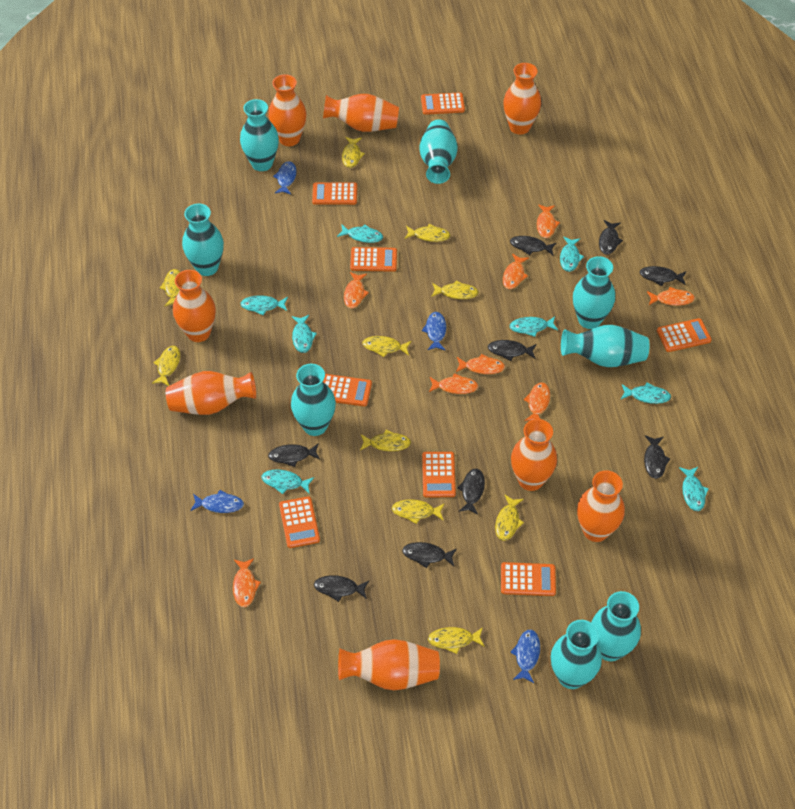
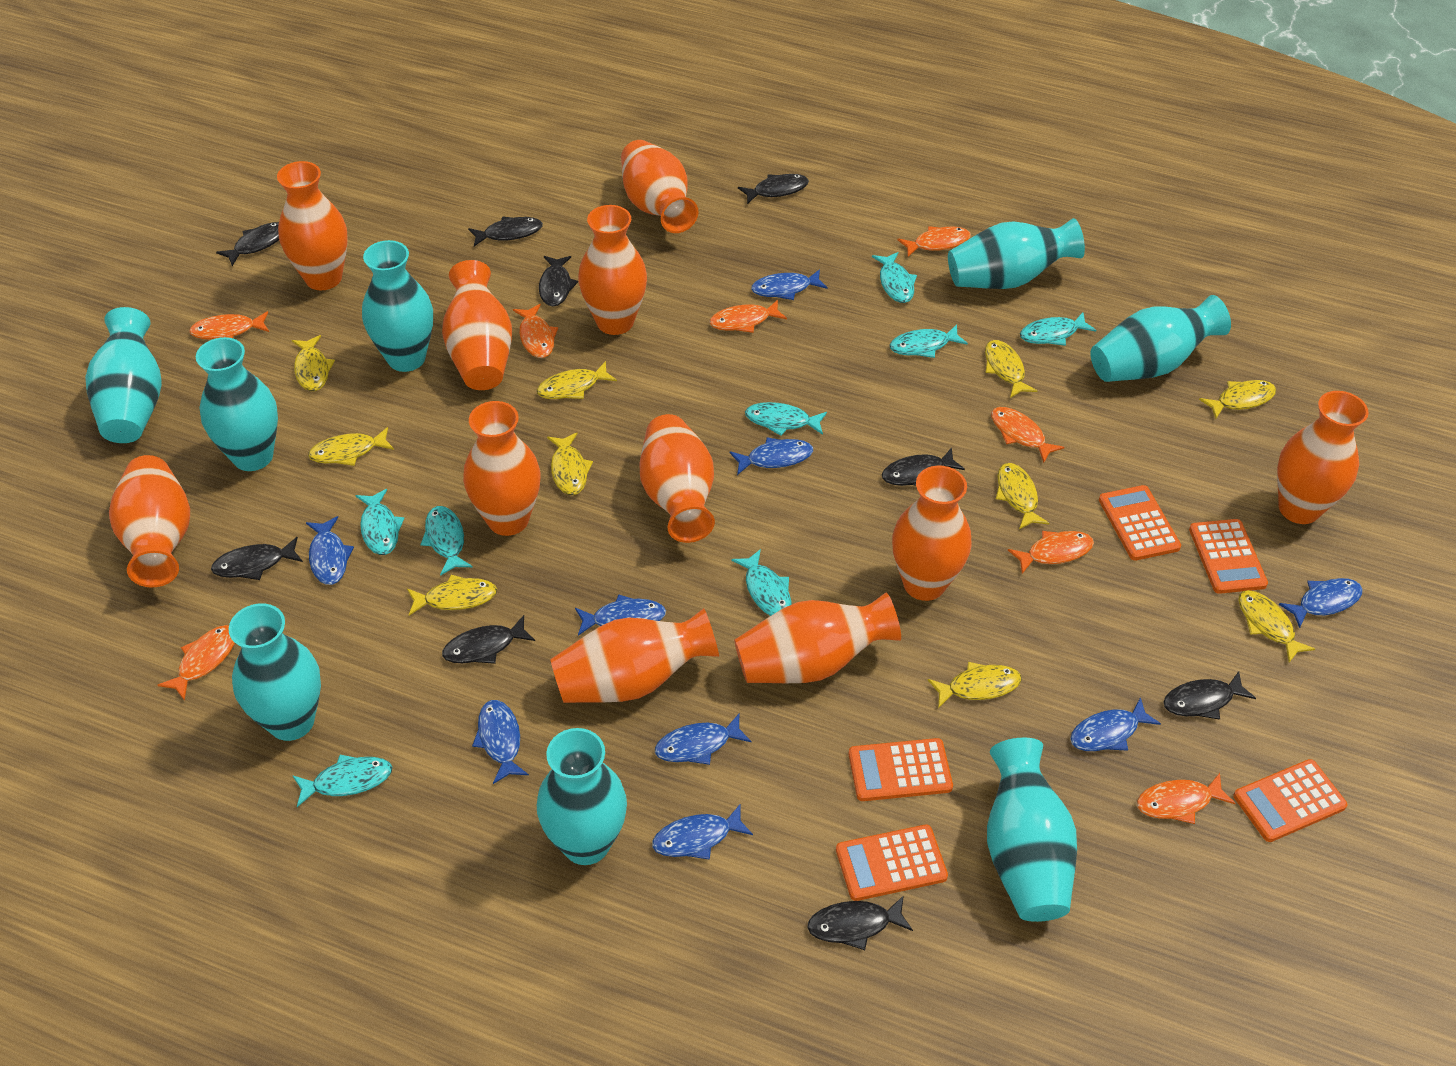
blue fish: [190,490,244,513] [273,161,296,195] [422,312,446,350] [510,630,540,683] = 4 -> [306,516,354,585] [472,700,529,784] [575,594,666,635] [652,803,753,860] [655,714,751,765] [730,437,813,475] [751,269,828,300] [1070,697,1161,751] [1278,578,1363,628] = 9
orange calculator: [279,496,320,548] [312,182,357,205] [323,374,372,407] [350,247,397,272] [421,92,465,115] [422,452,456,497] [501,562,556,596] [657,318,712,352] = 8 -> [836,825,948,901] [849,738,953,801] [1099,485,1181,561] [1189,519,1268,594] [1233,759,1347,842] = 5
orange vase: [166,371,256,415] [173,270,216,342] [268,74,306,146] [323,94,399,132] [338,639,440,690] [503,63,541,135] [511,419,557,491] [577,470,625,542] = 8 -> [109,455,190,587] [277,161,348,290] [442,260,512,390] [463,401,541,536] [550,608,719,703] [578,205,647,335] [621,140,698,233] [639,414,715,543] [734,593,901,683] [892,466,971,601] [1277,391,1369,524] = 11

